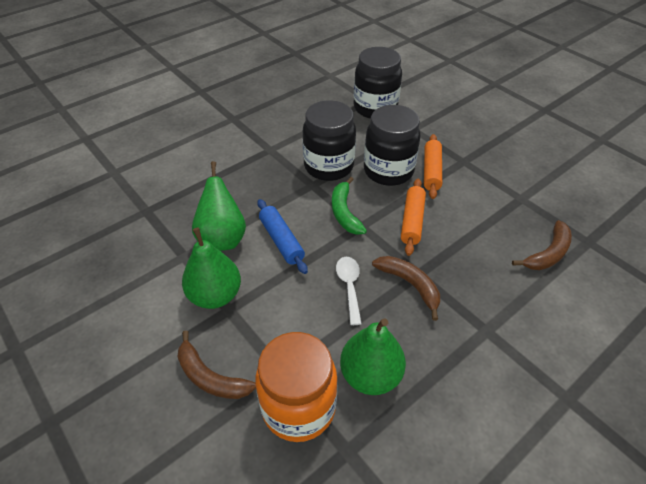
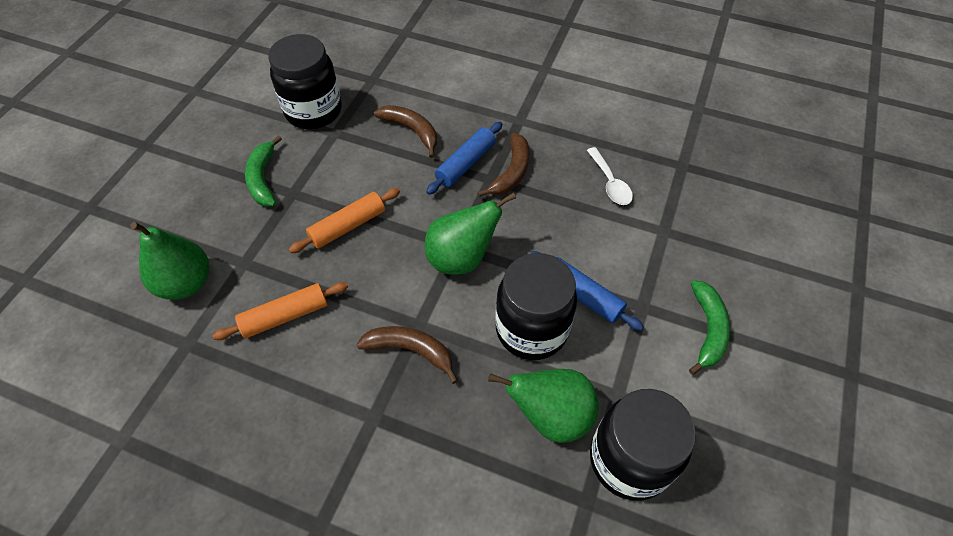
blue rolling pin: [257,199,308,274] = 1 -> [426,122,502,195] [530,251,644,331] = 2
green banana: [332,177,367,235] = 1 -> [245,135,282,207] [689,280,730,375] = 2
orange jar: [255,332,338,442] = 1 -> none = 0

